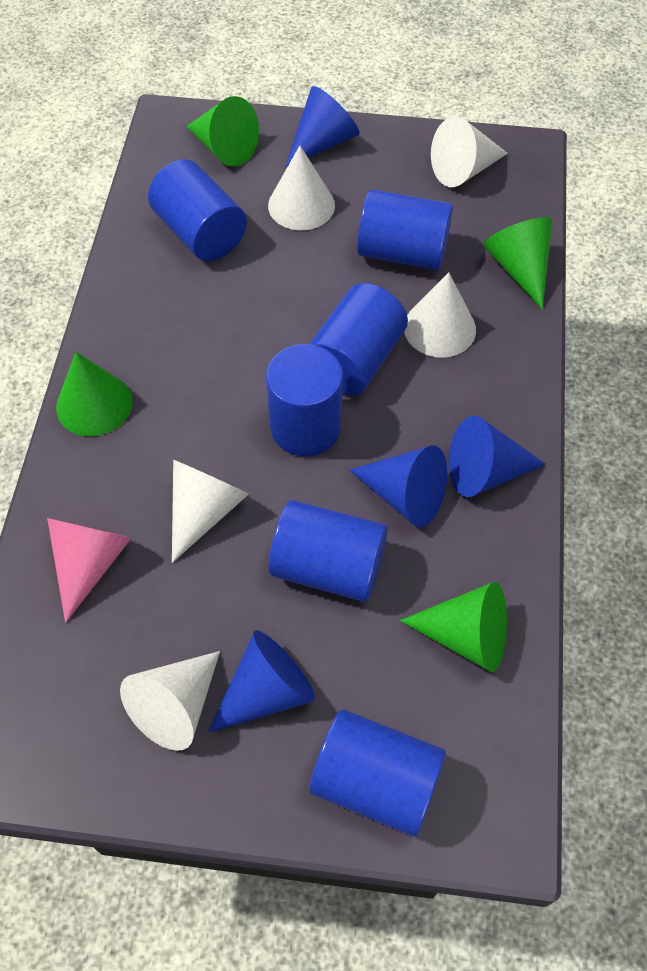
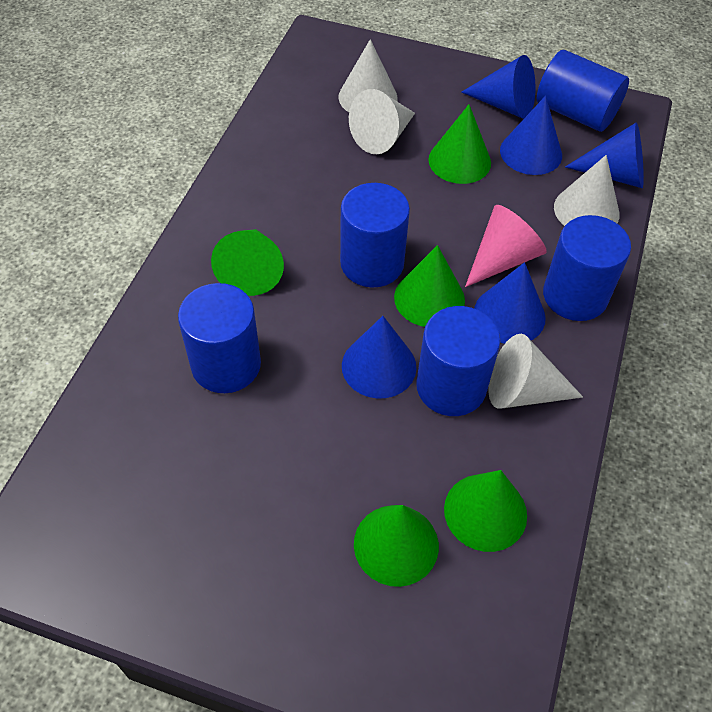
blue cone: [208,630,315,733] [285,86,360,167] [349,445,447,527] [449,416,546,497] = 4 -> [342,316,416,398] [461,55,535,119] [474,262,546,344] [500,96,562,175] [565,122,644,188] = 5
blue cylinder: [148,159,247,261] [266,344,343,456] [269,500,388,602] [309,709,446,837] [310,283,408,395] [357,189,453,270] = 6 -> [178,283,261,393] [340,183,410,288] [416,306,500,416] [537,50,629,132] [543,215,631,321] = 5
green cone: [56,352,133,437] [186,96,259,167] [400,582,507,672] [483,217,552,309] = 4 -> [211,229,284,296] [354,505,439,587] [394,245,465,327] [428,104,491,184] [444,470,527,552] = 5
white cone: [120,651,220,751] [172,460,249,563] [268,146,335,230] [404,272,476,358] [431,116,508,187] = 5 -> [338,39,398,112] [349,89,415,154] [488,334,583,408] [554,155,620,226] = 4

